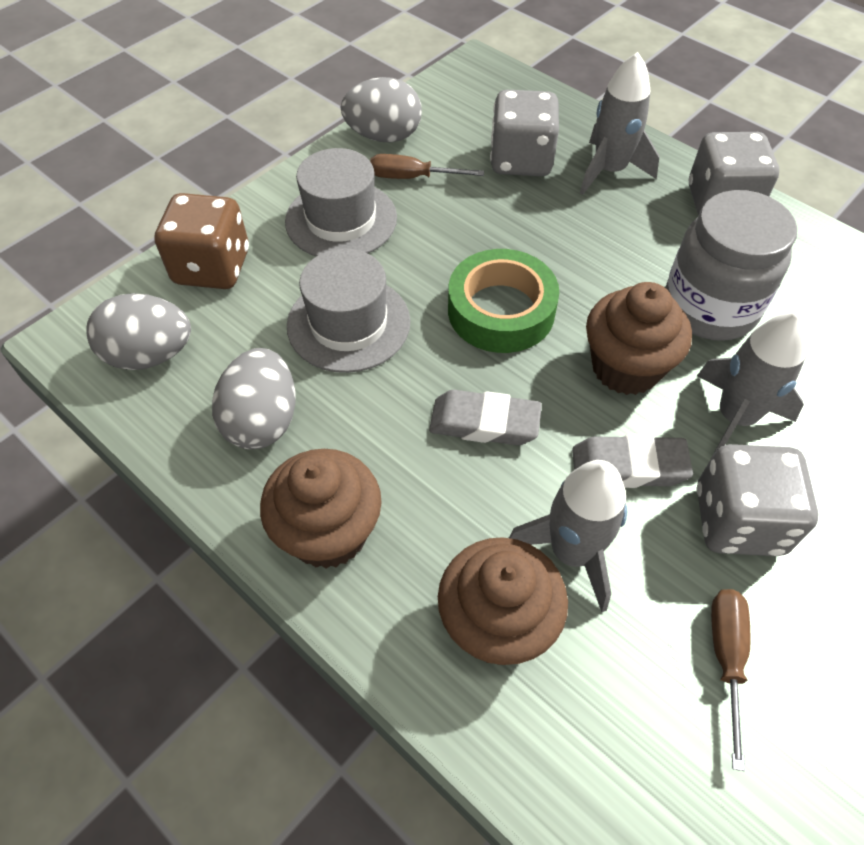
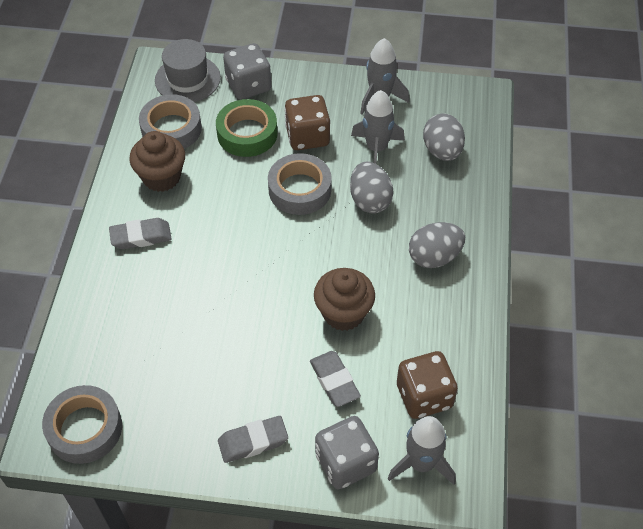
brown cupcake: [260,449,382,569] [438,537,568,665] [586,282,692,395] = 3 -> [129,131,185,192] [314,268,375,331] = 2
brown dice: [154,193,249,289] = 1 -> [284,95,330,150] [397,351,458,419] = 2
brown screwdriver: [370,154,484,179] [711,589,751,771] = 2 -> none = 0
grey dice: [490,90,559,176] [689,132,779,215] [697,444,818,556] = 3 -> [223,43,271,100] [315,416,379,489] = 2
grey eraser: [429,390,542,445] [572,434,693,488] = 2 -> [109,218,172,249] [218,416,288,463] [310,351,361,407] = 3
grey hat: [285,148,397,256] [287,249,411,373] = 2 -> [155,39,221,102] = 1
grey jar: [665,190,797,341] = 1 -> none = 0
grey tape: none = 0 -> [42,385,122,464] [139,94,202,149] [268,153,332,215] = 3

